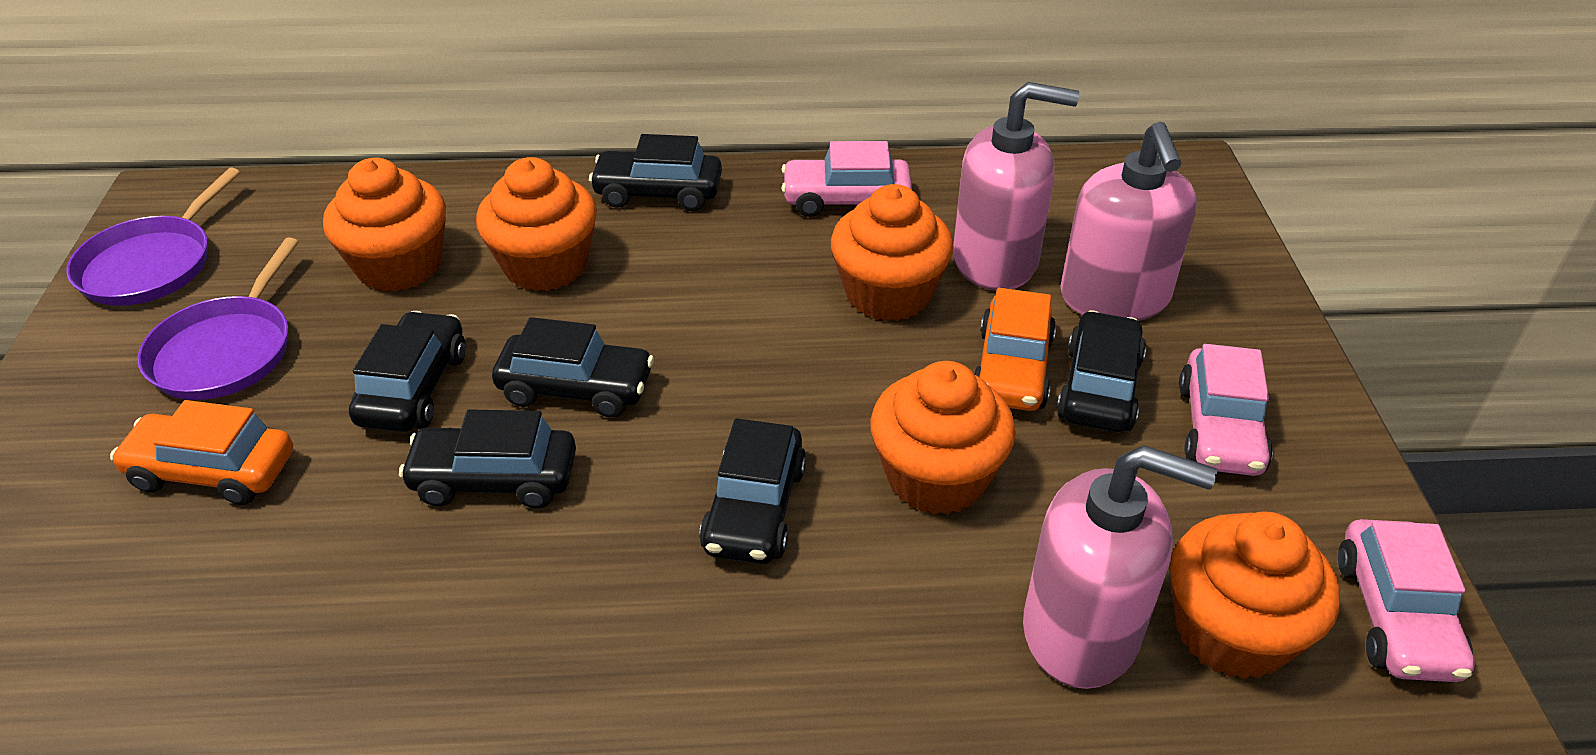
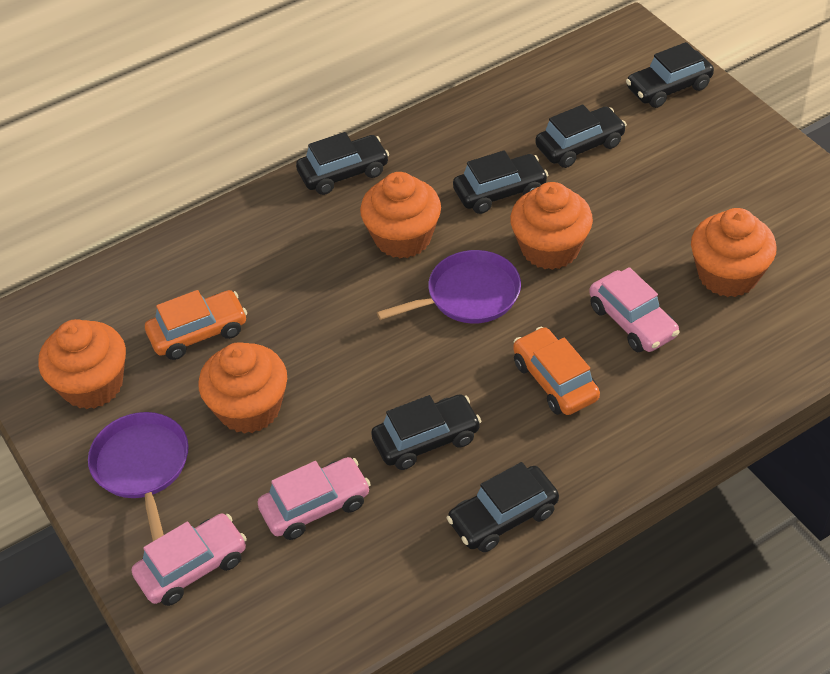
pink soap dispenser: [953,82,1079,291] [1023,445,1217,689] [1060,122,1197,321] = 3 -> none = 0

